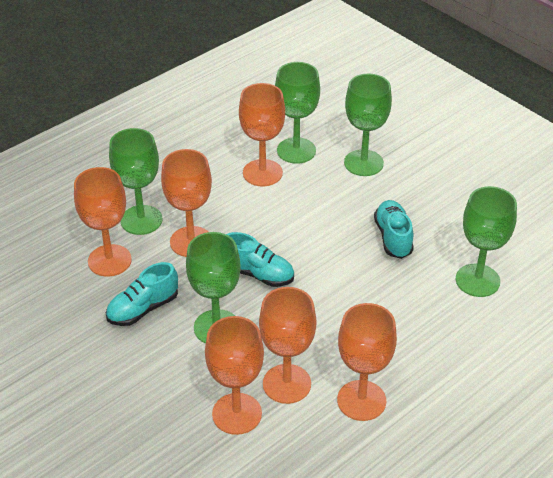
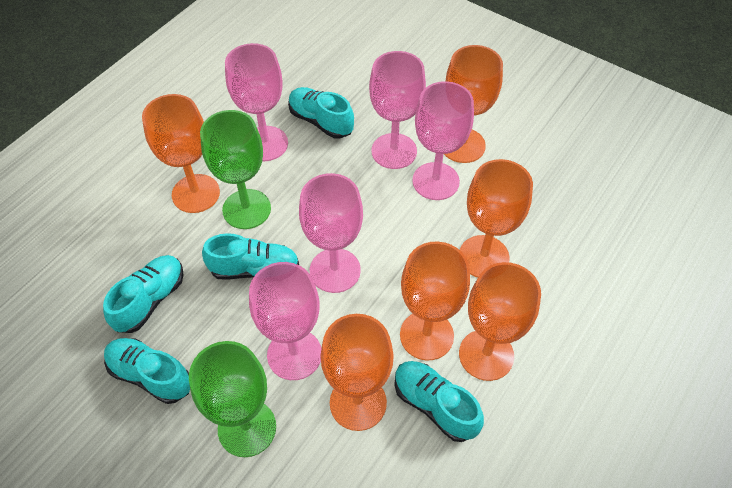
green goblet: [109,128,163,235] [186,232,241,344] [275,62,320,164] [344,74,392,176] [456,186,517,297] = 5 -> [189,341,276,457] [200,110,271,229] = 2
pink goblet: none = 0 -> [225,43,288,161] [249,262,321,380] [299,173,363,293] [369,51,426,169] [412,81,474,200] = 5
turquoise shoe: [106,262,178,326] [226,232,294,287] [374,200,414,259] = 3 -> [103,255,184,333] [104,338,190,404] [202,233,299,280] [288,87,354,139] [394,361,484,442] = 5

